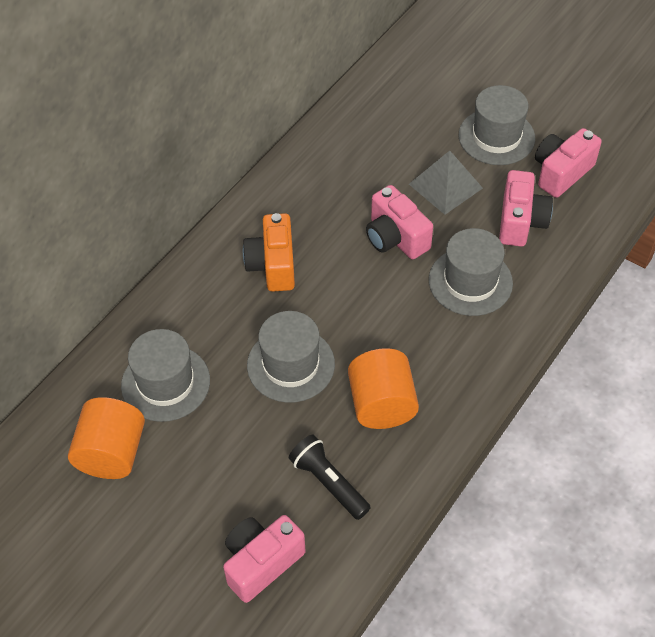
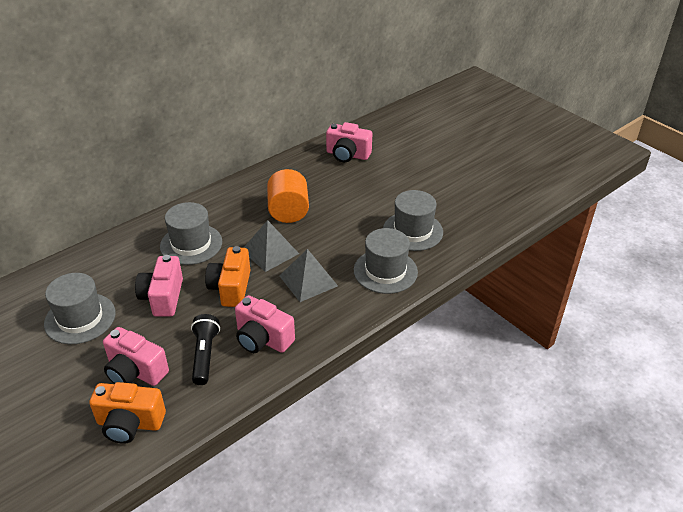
grey pyramid: [409,151,483,215] = 1 -> [244,220,299,272] [279,249,338,302] = 2
orange camera: [243,213,295,292] = 1 -> [89,382,166,444] [205,246,251,307] = 2
orange cylinder: [68,397,145,479] [348,348,419,429] = 2 -> [267,169,309,223] = 1

